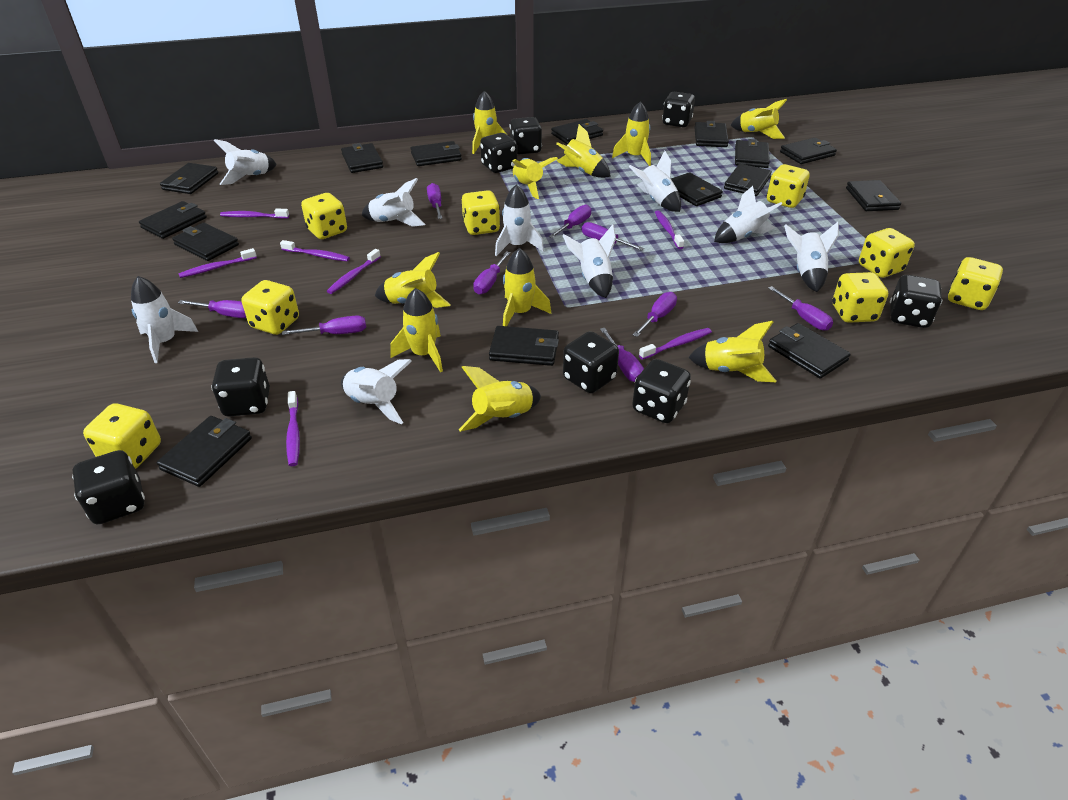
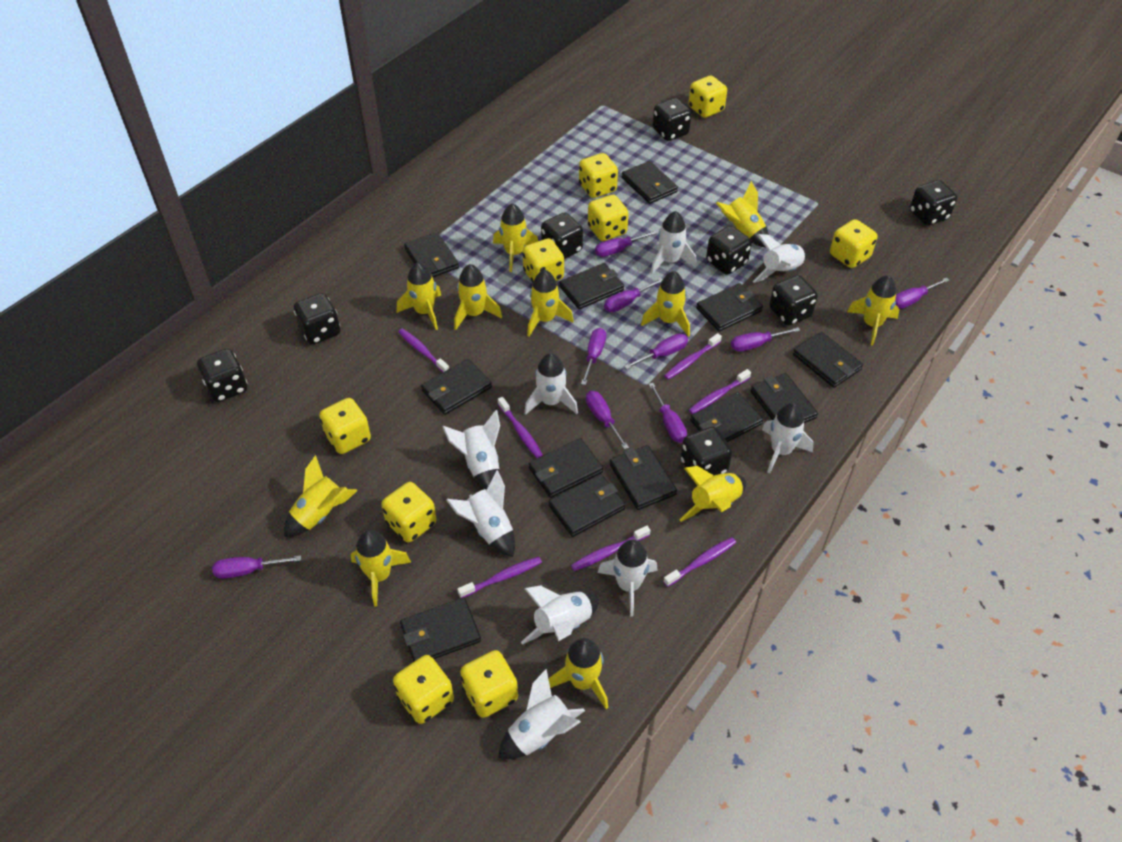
black wallet: [139,201,207,239] [157,416,252,487] [160,163,218,194] [172,223,239,261] [341,143,383,173] [411,141,462,166] [489,326,559,366] [551,119,603,145] [671,172,723,206] [694,121,729,147] [724,164,772,196] [735,139,770,168] [768,323,851,379] [780,138,837,164] [846,180,901,211] = 15 -> [400,598,481,662] [404,232,459,277] [421,359,492,415] [529,438,603,498] [549,474,625,537] [559,263,624,309] [610,445,677,510] [622,161,678,204] [690,392,763,442] [696,283,763,332] [750,373,818,423] [793,332,863,388] = 12
yellow dice: [83,403,161,469] [241,280,299,335] [301,193,347,239] [462,190,500,235] [767,164,810,208] [832,272,888,323] [859,228,915,278] [948,257,1003,310] = 8 -> [319,398,371,454] [381,482,437,543] [393,655,454,724] [460,650,518,718] [523,238,564,283] [579,153,618,198] [588,195,629,241] [689,76,727,118] [830,219,877,268] = 9
yellow rocket: [375,252,451,308] [390,288,443,372] [459,366,541,432] [472,91,507,154] [503,248,551,326] [512,157,558,199] [556,124,611,178] [612,102,651,166] [688,321,777,382] [730,99,787,139] = 10 -> [284,455,358,537] [351,530,411,607] [397,262,441,330] [454,264,502,330] [493,203,538,272] [527,270,574,337] [549,638,608,709] [641,271,690,337] [680,466,746,522] [716,181,769,247] [847,275,900,346] = 11

